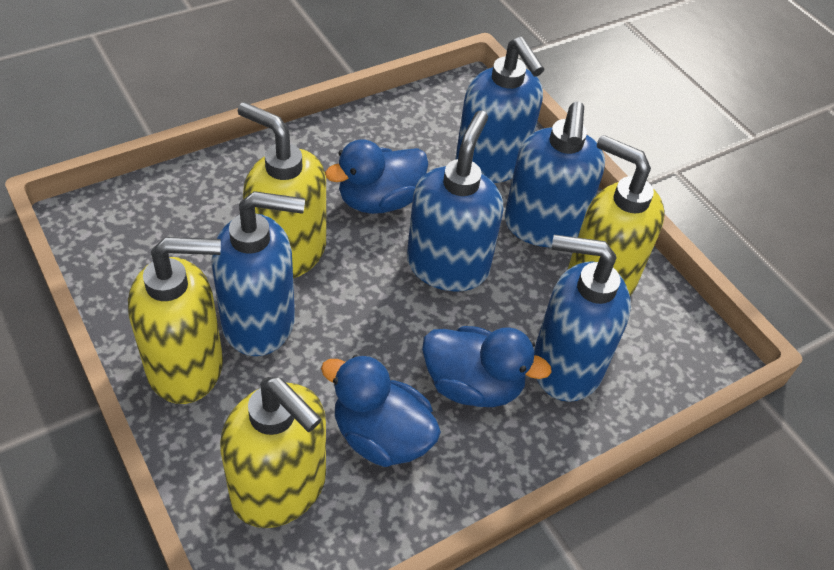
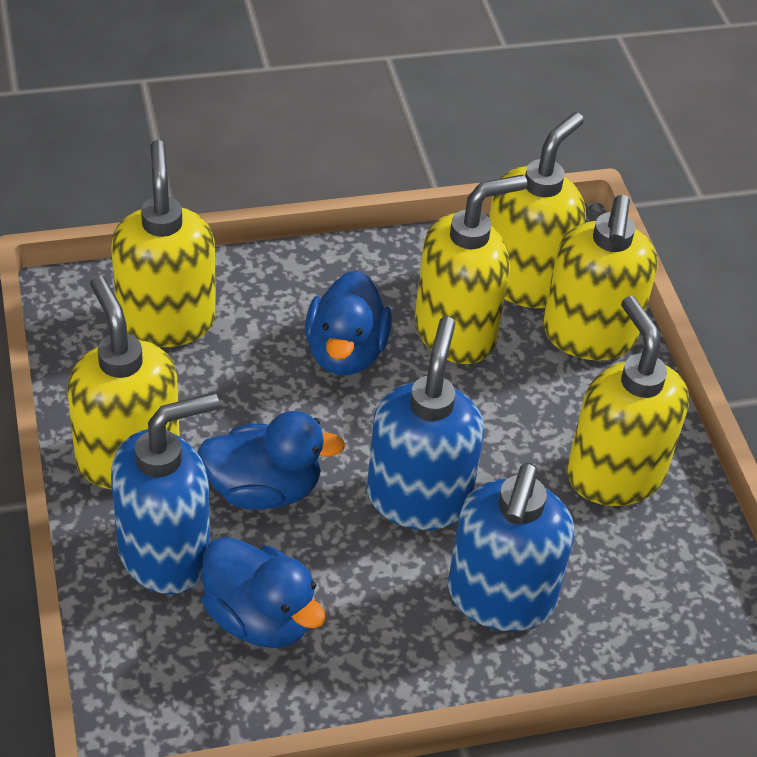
blue soap dispenser: [212,191,305,356] [407,110,503,292] [455,37,544,183] [504,101,605,248] [534,235,631,402] = 5 -> [111,393,220,594] [367,317,484,530] [448,463,574,632] = 3
yellow soap dispenser: [128,237,223,404] [220,377,326,528] [238,102,326,278] [567,135,665,296] = 4 -> [67,276,180,489] [111,140,216,347] [415,175,527,364] [489,112,586,308] [543,195,658,361] [567,296,689,506] = 6

